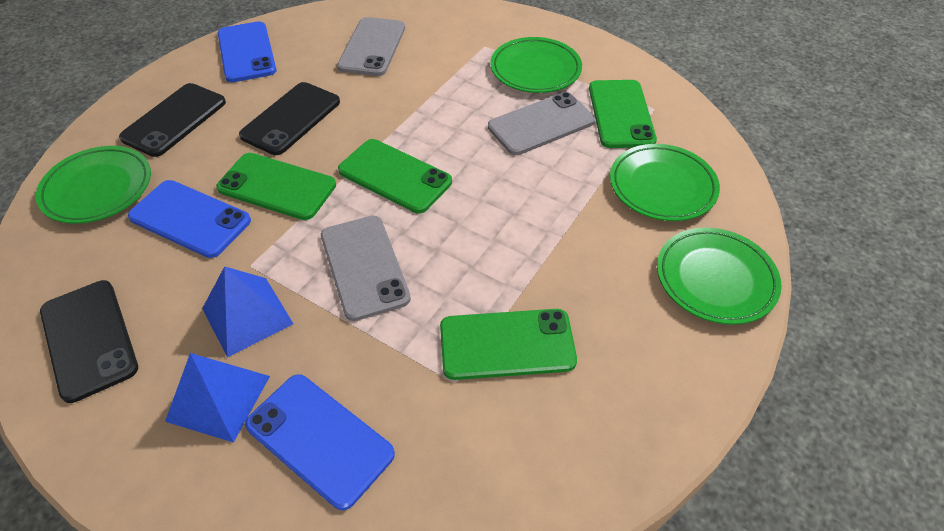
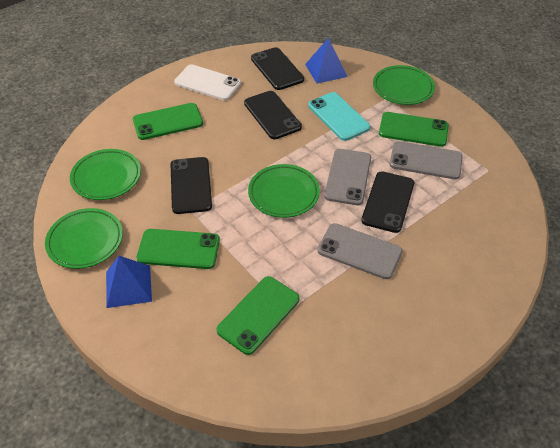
black phone: [40,280,138,403] [119,83,226,157] [239,82,340,155] = 3 -> [170,157,212,214] [244,91,302,139] [251,47,304,90] [361,171,414,233] = 4
blue phone: [128,180,251,258] [218,21,277,82] [245,374,395,510] = 3 -> none = 0
turquoise phone: none = 0 -> [308,92,371,141] = 1
white phone: none = 0 -> [174,64,241,101] = 1

